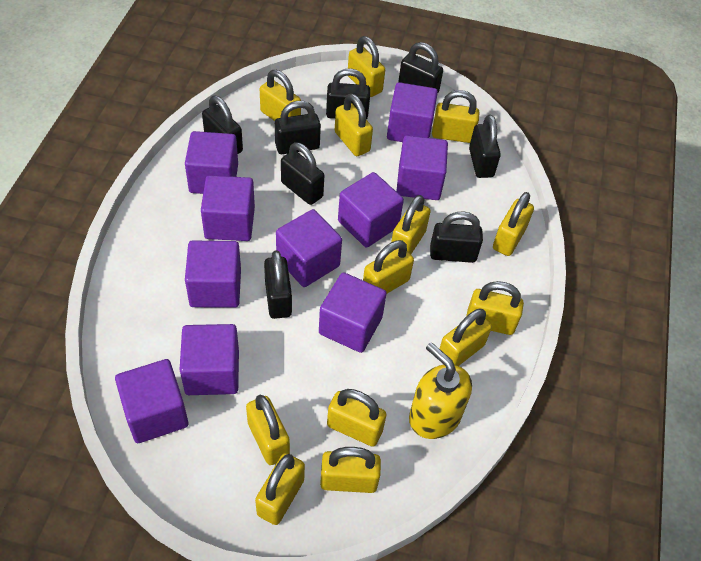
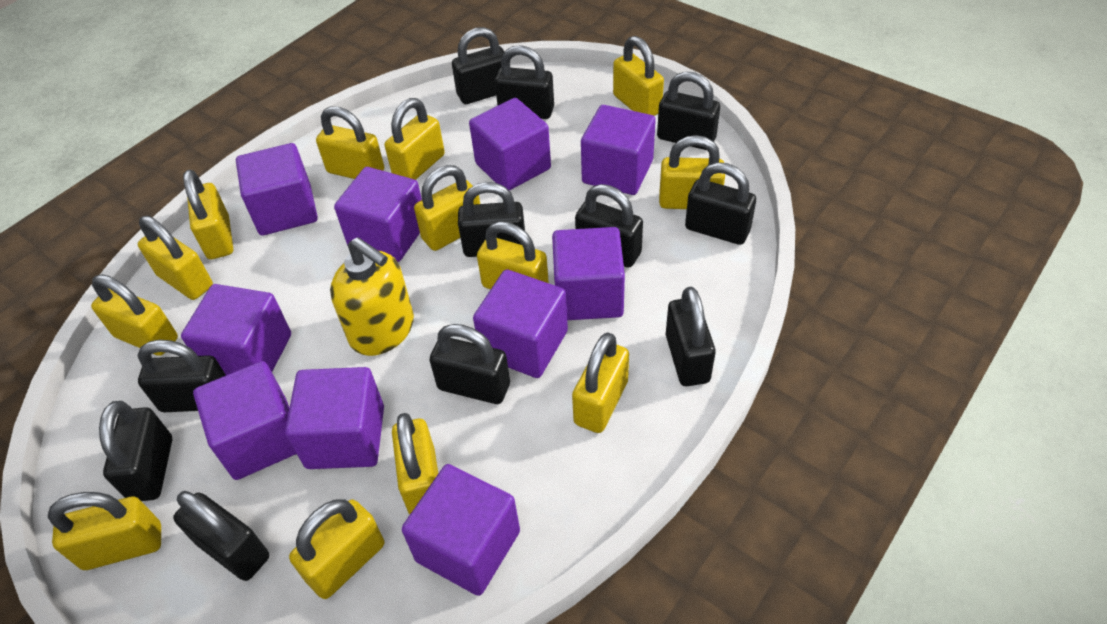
black padlock: [202,95,243,154] [264,250,292,319] [275,101,321,154] [281,142,324,205] [326,68,370,120] [398,42,443,92] [430,211,483,263] [469,115,501,178] = 8 -> [99,401,172,501] [137,340,226,412] [173,491,269,581] [430,324,510,404] [452,27,505,104] [458,182,525,257] [495,45,554,119] [575,184,643,267] [657,72,720,150] [666,287,716,386] [685,162,756,245] = 11

